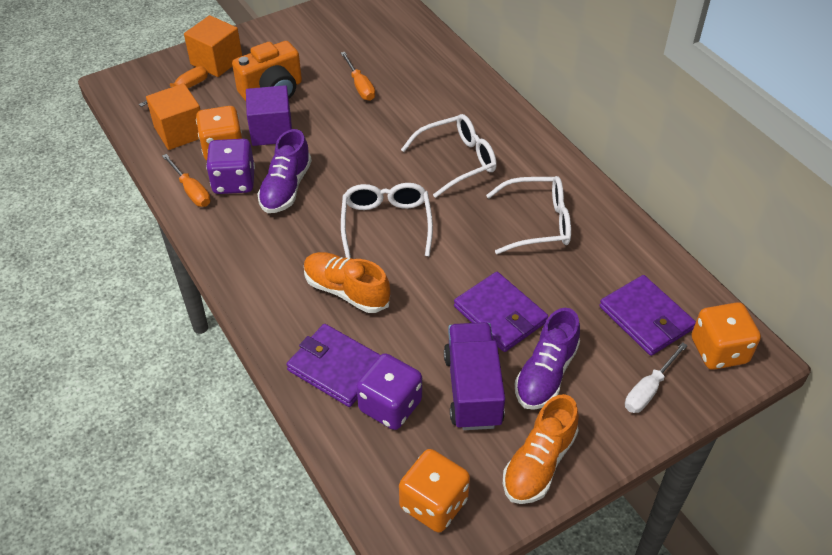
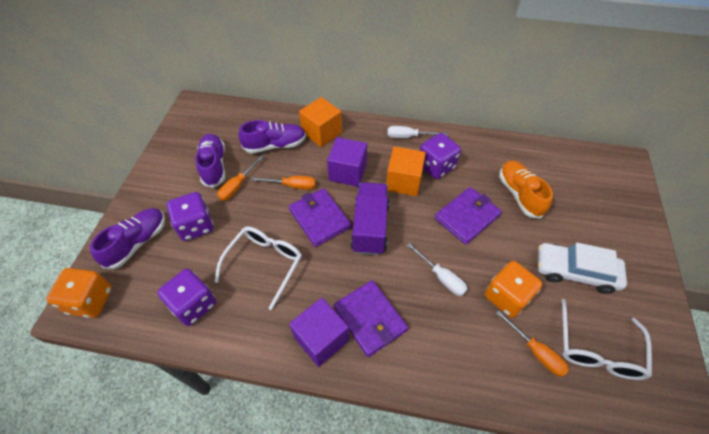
orange camera: [232,41,302,101] = 1 -> none = 0
orange dice: [196,106,242,161] [399,449,470,533] [692,302,761,370] = 3 -> [46,268,112,318] [485,261,542,318] = 2
orange shoe: [304,252,390,313] [503,394,579,504] = 2 -> [499,161,553,219] = 1
purple cube: [246,85,292,146] = 1 -> [289,298,349,367] [327,137,367,187] = 2
purple dice: [206,139,255,194] [356,353,422,430] = 2 -> [157,269,216,326] [167,192,213,241] [420,133,461,179] = 3
purple shoe: [257,129,312,213] [515,308,580,410] = 2 -> [90,208,165,269] [195,134,225,188] [238,120,306,153] = 3
white car: none = 0 -> [538,243,627,294] = 1
white glasses: [341,183,433,258] [401,114,497,198] [486,176,571,254] = 3 -> [215,226,302,310] [561,299,652,380] = 2
white screwdriver: [625,342,688,413] = 1 -> [388,126,448,138] [407,243,468,296] = 2

